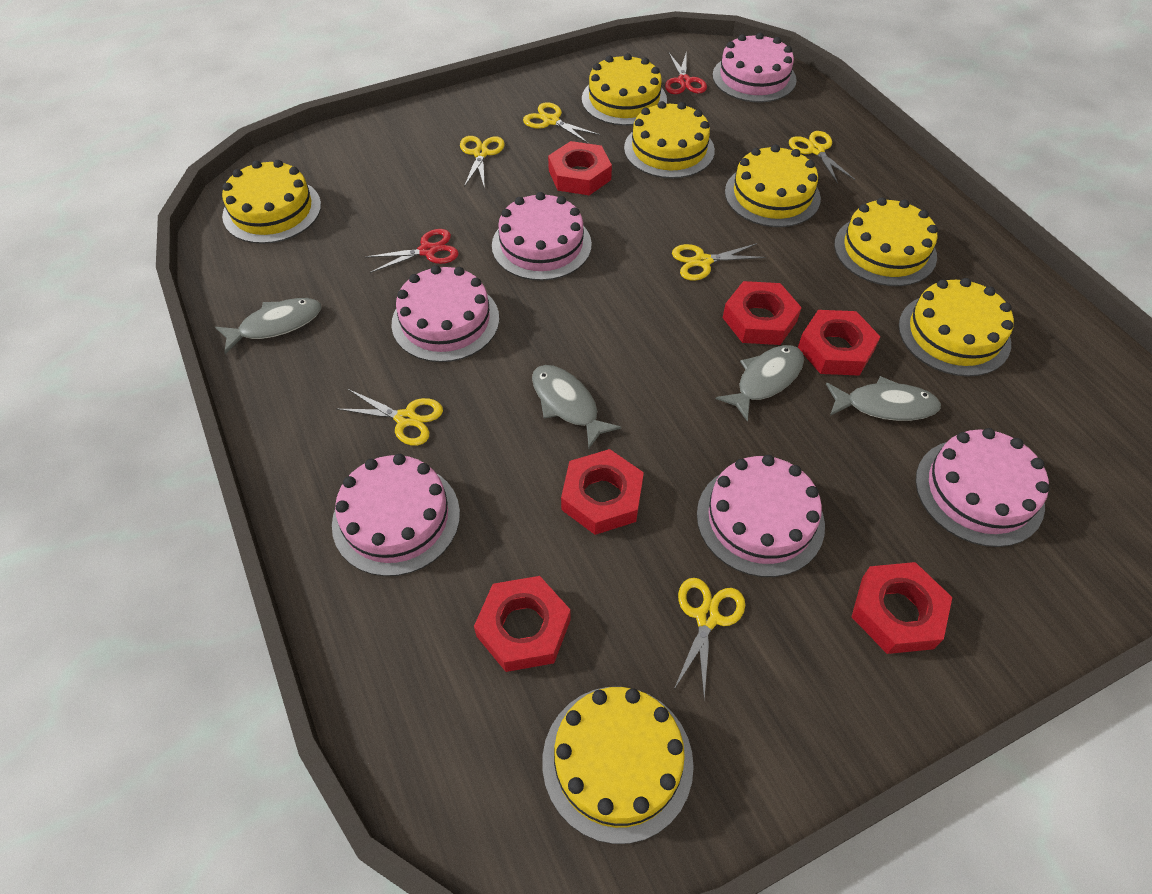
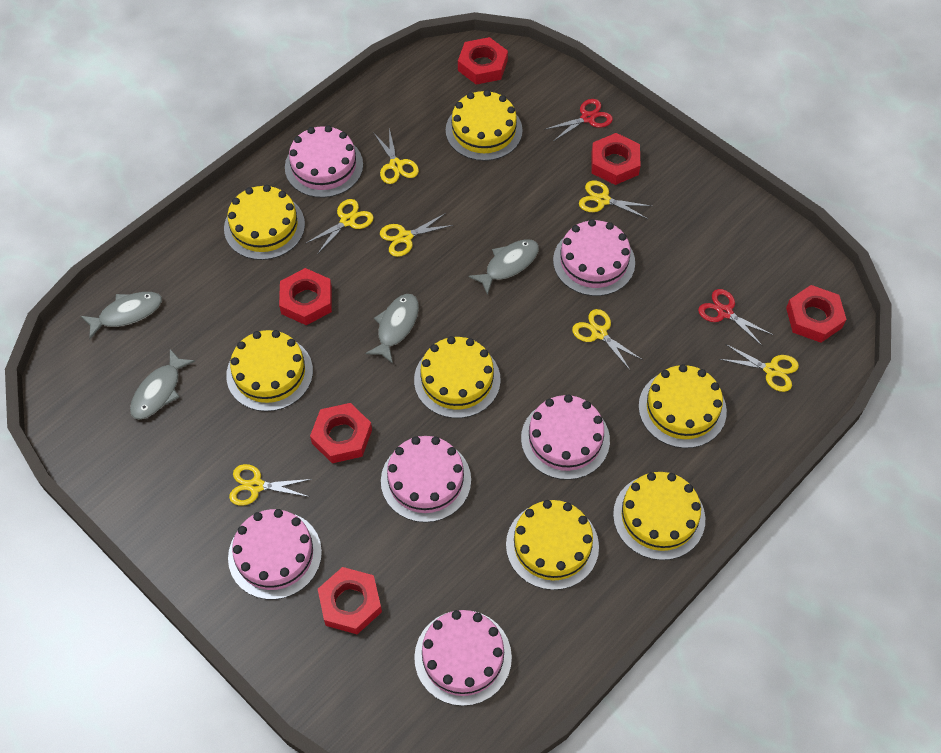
yellow scissors: [337,389,443,446] [460,136,505,189] [523,102,600,144] [672,243,766,281] [674,578,745,699] [789,131,855,184] = 6 -> [229,464,312,506] [305,199,374,253] [373,128,419,184] [380,213,454,257] [572,309,643,370] [579,181,651,219] [719,344,799,392] = 7

